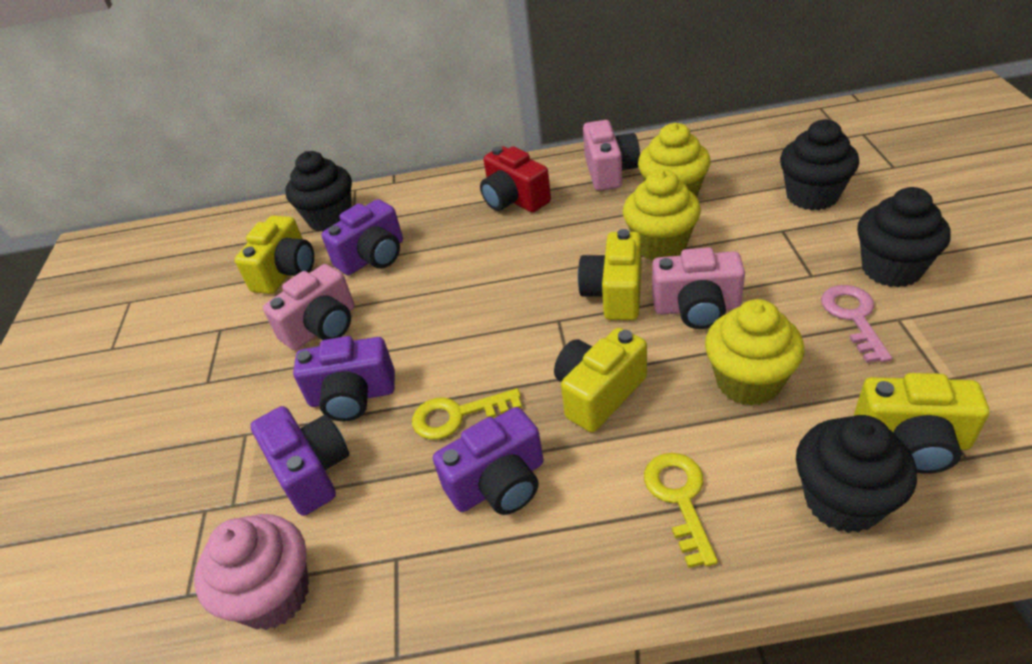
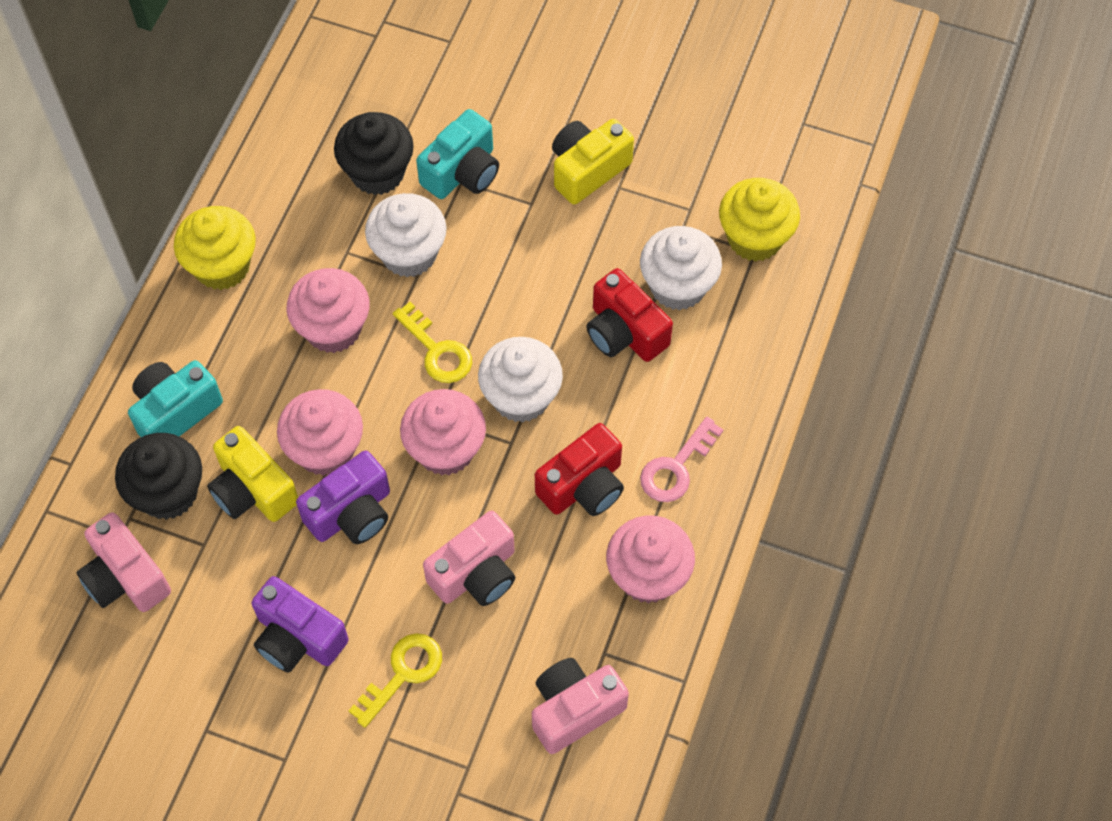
black cupcake: [285,151,352,232] [780,119,859,210] [796,415,917,533] [857,187,950,287] = 4 -> [115,433,202,520] [334,112,414,195] = 2
pink cupcake: [194,514,309,630] = 1 -> [277,389,363,476] [287,268,370,353] [400,389,486,476] [606,516,695,604] = 4
purple camera: [250,406,349,516] [293,336,395,421] [321,199,403,275] [433,407,544,515] = 4 -> [251,576,349,673] [296,451,390,544] = 2
red camera: [480,146,551,213] = 1 -> [535,423,624,516] [586,268,673,362] = 2
turquoise camera: none = 0 -> [128,360,223,437] [416,109,499,199] = 2
white cupcake: none = 0 -> [365,193,447,277] [478,337,563,423] [640,226,722,310] = 3
yellow camera: [235,216,314,294] [554,328,647,432] [578,229,642,320] [854,373,989,474] = 4 -> [207,426,298,522] [552,119,634,205] = 2
yellow cupcake: [623,169,701,260] [638,123,711,197] [705,299,804,406] = 3 -> [174,206,256,290] [719,178,800,261] = 2

